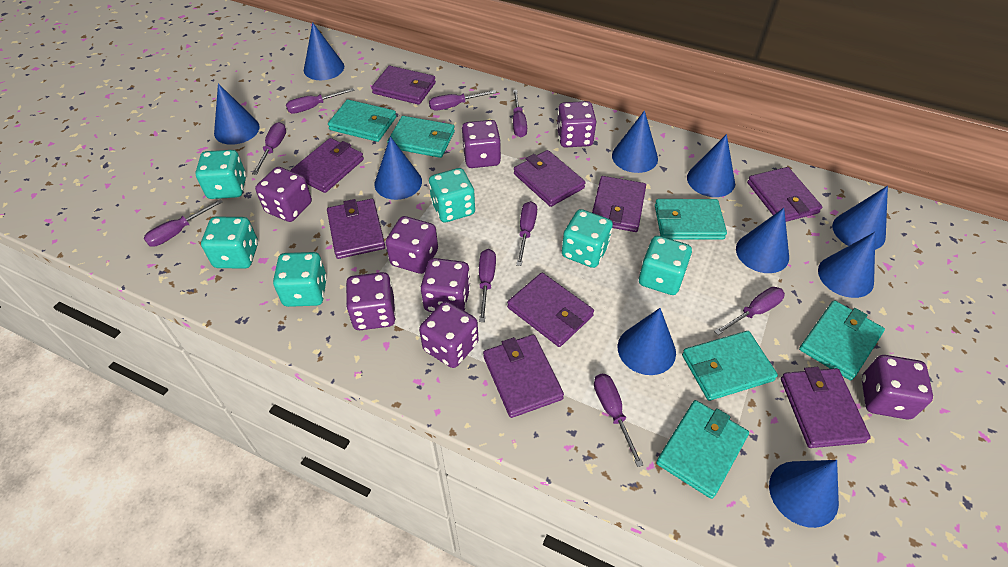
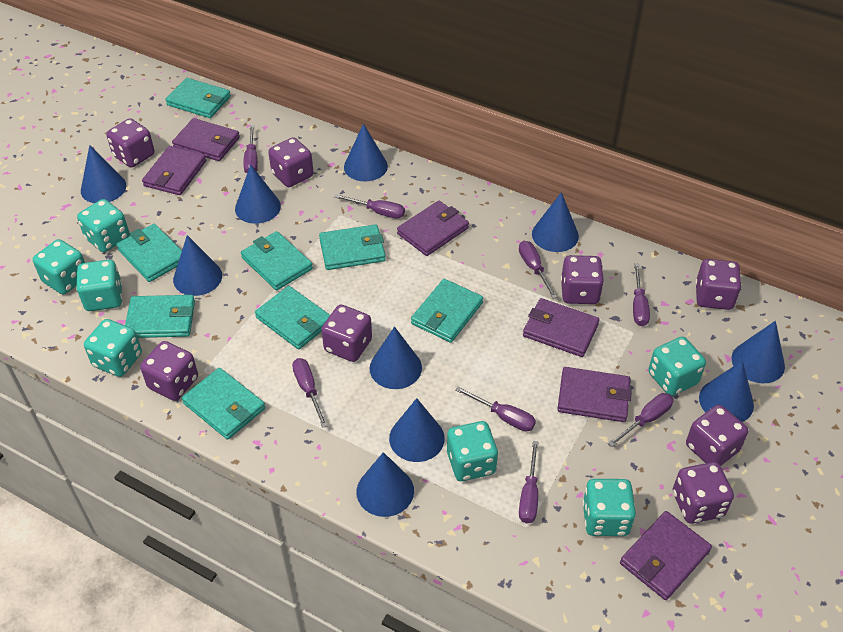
purple screwdriver: [144,199,223,247] [252,122,286,175] [286,88,355,114] [429,90,497,111] [479,249,496,322] [513,90,527,137] [516,201,537,266] [594,374,643,467] [714,287,785,335] = 9 -> [243,125,258,173] [292,358,328,428] [334,194,405,219] [455,387,536,431] [519,241,557,299] [519,441,538,524] [608,393,673,447] [633,263,650,326] = 8
purple wallet: [291,138,364,193] [327,199,385,259] [371,66,436,105] [483,334,564,418] [507,273,594,347] [514,150,586,207] [592,176,646,232] [747,167,822,222] [781,367,871,448] = 9 -> [142,146,206,195] [172,118,240,161] [397,201,469,256] [523,298,600,357] [557,367,632,422] [620,511,712,600] = 6
turquoise dice: [195,150,246,199] [201,217,258,269] [273,252,327,307] [429,168,475,222] [562,209,613,268] [639,236,692,295] = 6 -> [33,239,85,294] [76,260,122,311] [77,199,130,252] [84,319,142,377] [447,421,498,481] [583,479,636,536] [648,337,706,396] = 7
turquoise wallet: [328,99,396,142] [387,116,455,158] [655,199,727,240] [656,400,749,499] [682,331,778,401] [799,300,885,380] = 6 -> [116,224,182,282] [125,295,195,338] [166,78,231,118] [182,368,265,440] [241,231,313,290] [255,286,330,349] [319,224,386,270] [411,279,483,343] = 8

